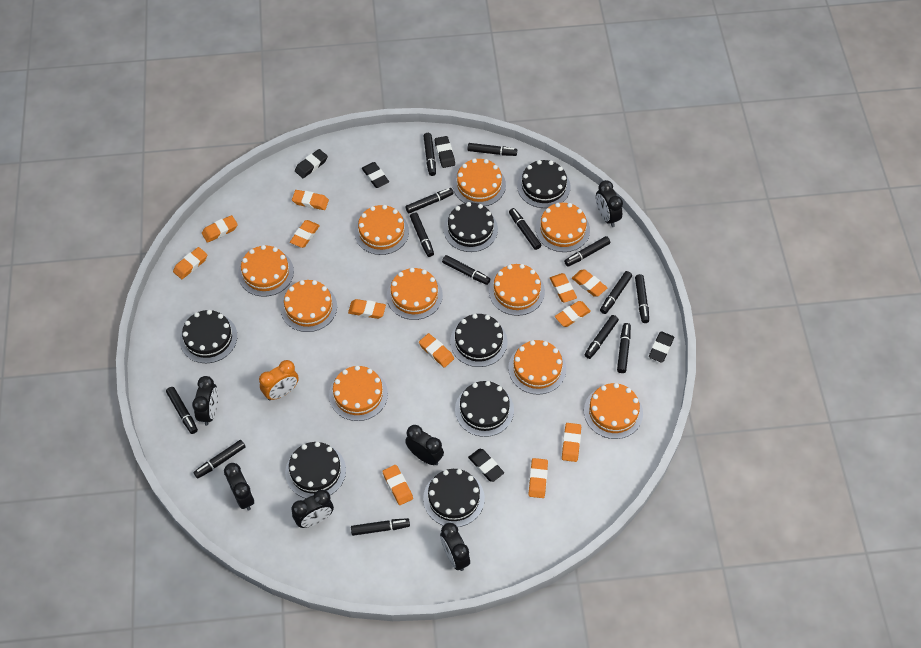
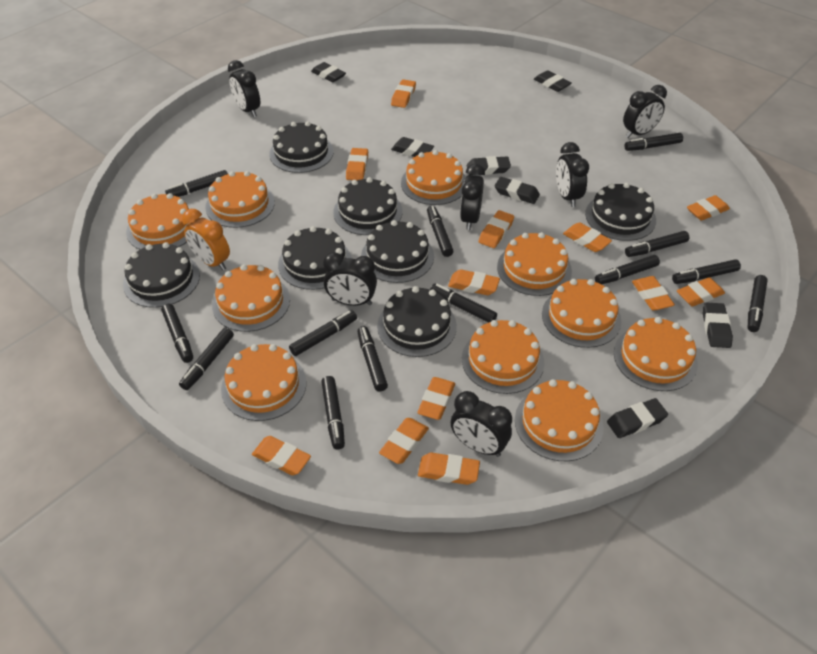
black eraser: [295,149,328,178] [362,162,389,188] [435,136,455,168] [468,449,504,482] [649,331,674,363] = 5 -> [311,62,346,82] [391,137,434,157] [467,156,511,175] [495,177,540,204] [534,70,571,92] [607,398,668,438] [703,302,733,348] = 7
black marker: [166,387,198,434] [193,440,246,479] [351,518,410,536] [405,188,454,213] [410,213,434,257] [423,133,436,176] [442,255,490,285] [467,143,517,156] [509,208,542,250] [564,236,610,267] [584,315,619,359] [600,271,632,314] [617,323,631,373] [635,274,649,323] = 14 -> [161,304,193,363] [165,170,228,197] [179,328,234,390] [289,310,357,356] [321,376,345,449] [357,326,388,392] [427,206,453,257] [430,284,497,323] [595,255,660,284] [624,133,683,151] [625,231,689,257] [672,259,741,284] [748,275,768,332] = 13

